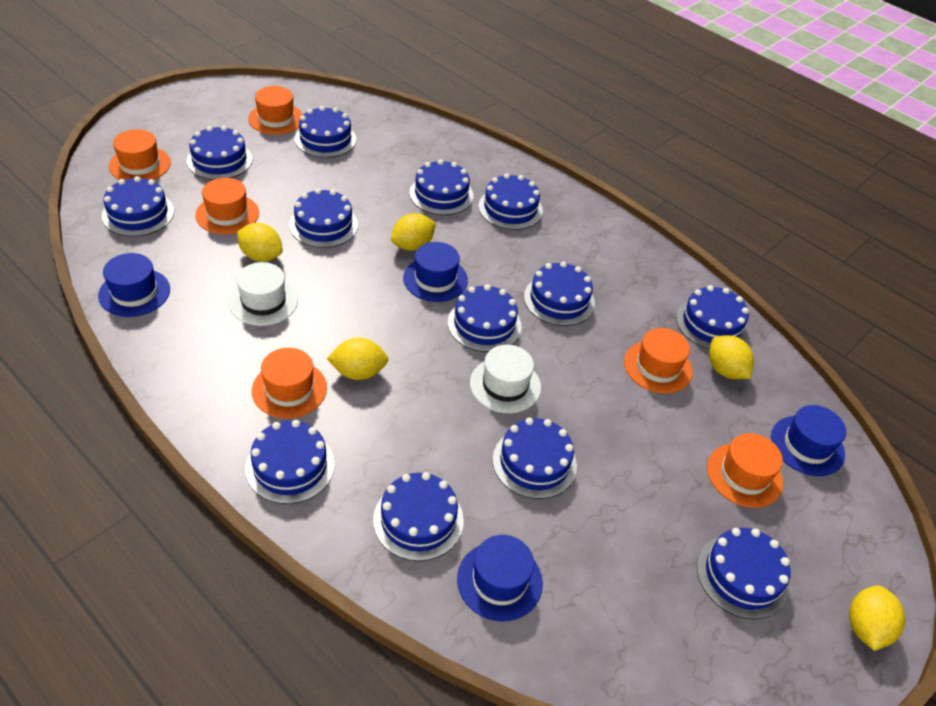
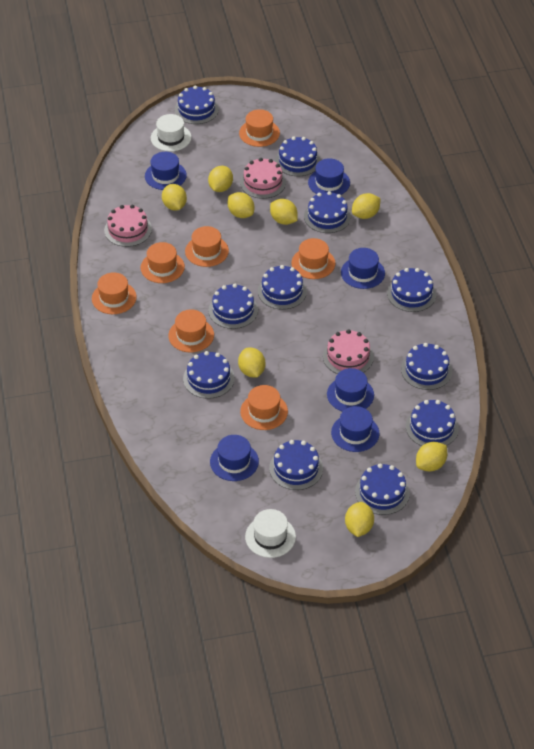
blue cake: [102,176,174,237] [187,126,252,180] [245,420,335,504] [289,188,358,248] [295,106,356,158] [373,472,464,561] [409,159,474,215] [448,284,522,352] [478,173,543,230] [493,417,577,499] [524,262,595,326] [676,285,749,350] [697,528,791,620] = 13 -> [175,86,219,124] [183,351,235,399] [208,284,258,329] [258,265,307,310] [269,440,323,490] [275,136,321,176] [304,191,351,233] [355,463,410,515] [387,268,436,312] [401,343,452,390] [406,400,459,446] = 11
blue hat: [98,253,170,317] [403,242,468,302] [457,535,543,621] [771,405,846,476] = 4 -> [145,152,187,190] [210,435,259,481] [308,158,350,195] [327,368,374,412] [331,406,379,452] [341,248,385,289] = 6
orange hat: [109,129,171,180] [195,178,259,234] [248,86,303,135] [252,348,327,419] [624,328,693,394] [707,433,783,508] = 6 -> [92,272,137,314] [140,242,185,283] [168,309,214,352] [185,226,229,267] [239,109,280,147] [240,385,288,430] [291,238,335,279] = 7
pink cake: none = 0 -> [104,205,152,247] [240,158,286,199] [323,329,374,374] = 3
yellow lemon: [237,223,283,262] [327,338,389,380] [391,213,436,251] [709,335,754,379] [849,585,905,651] = 5 -> [162,184,187,211] [208,166,233,192] [228,192,254,218] [238,347,265,377] [270,199,298,225] [345,502,374,537] [352,193,381,219] [416,442,447,471] = 8

